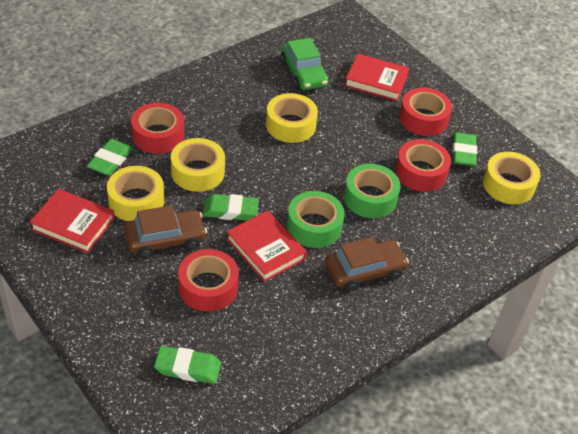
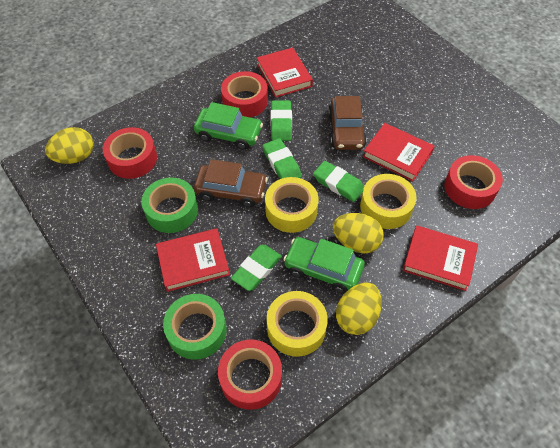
green car: [280,38,328,90] = 1 -> [194,102,263,150] [283,237,365,293] = 2
red book: [29,189,115,253] [226,211,307,282] [345,54,410,101] = 3 -> [156,228,230,292] [257,47,313,98] [363,123,435,182] [403,225,478,291] = 4
yellow egg: none = 0 -> [45,127,94,164] [333,213,384,254] [336,282,382,335] = 3
yellow tape: [107,166,164,221] [171,138,225,192] [266,93,318,143] [483,152,541,204] = 4 -> [265,177,318,233] [267,291,328,357] [360,174,417,229] = 3

